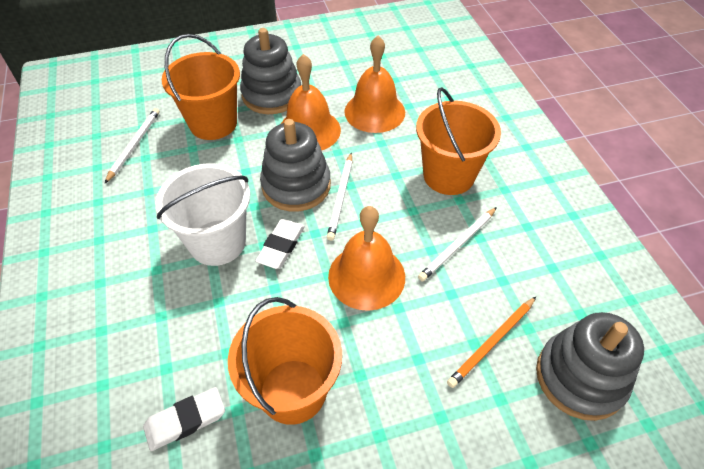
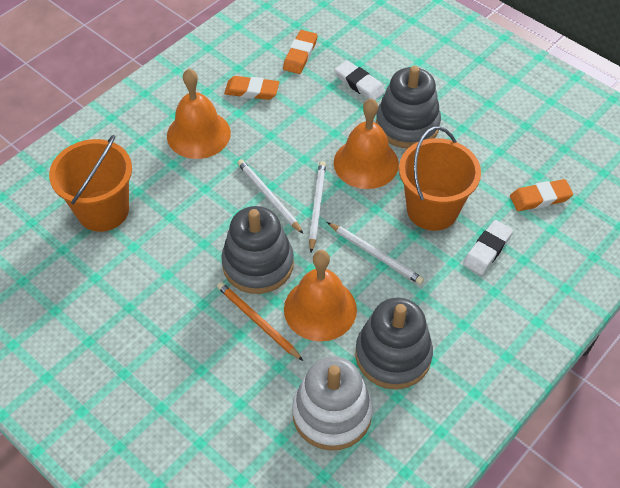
orange bucket: [162,34,240,140] [228,297,342,425] [416,87,501,195] = 3 -> [49,135,132,232] [399,126,481,231] = 2
orange eraser: none = 0 -> [224,76,279,100] [283,30,318,74] [510,179,573,211] = 3
white bucket: [156,163,250,266] = 1 -> none = 0
white stacking toy: none = 0 -> [292,356,373,451] = 1

